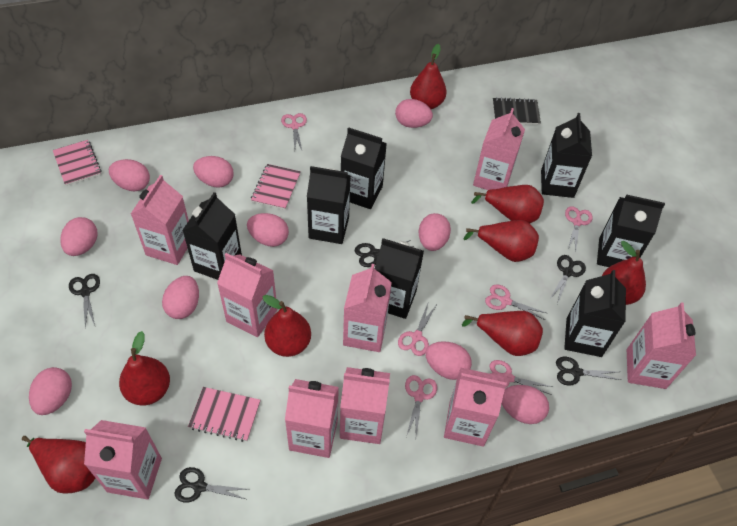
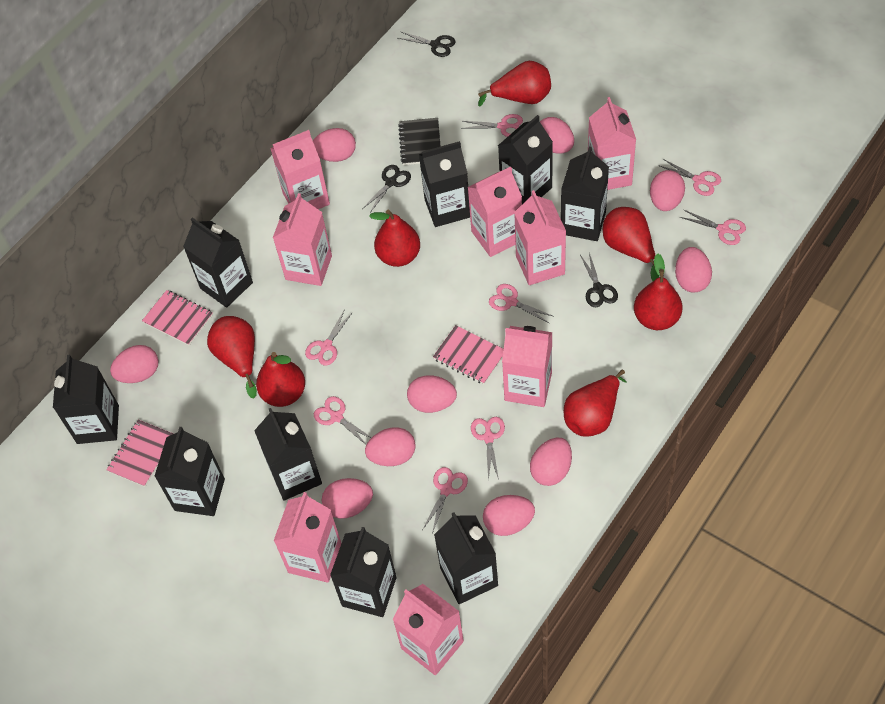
black carton: [182,192,242,280] [307,166,351,244] [341,127,387,209] [375,238,424,319] [541,113,592,198] [564,270,626,357] [597,194,665,267] = 7 -> [53,355,119,444] [154,427,225,516] [183,217,253,308] [254,408,322,500] [330,527,397,617] [419,141,470,227] [434,512,498,604] [498,115,553,204] [561,147,609,241] = 9
black scissors: [69,274,100,328] [174,467,249,503] [355,240,414,267] [550,255,586,304] [556,357,621,386] = 5 -> [362,165,411,212] [398,31,456,57] [580,253,618,307] = 3
pink carton: [84,420,162,499] [131,175,189,265] [217,253,277,337] [285,379,339,458] [340,367,390,444] [343,264,392,352] [444,368,507,447] [473,108,525,190] [627,302,696,389] = 9 -> [270,130,330,209] [273,193,332,286] [274,492,342,583] [392,584,464,675] [468,167,522,257] [502,326,552,407] [514,190,566,285] [588,97,636,190] = 8
pink scissors: [281,113,307,150] [398,301,436,356] [405,375,437,437] [485,285,546,320] [489,360,553,395] [565,206,593,251] = 6 -> [305,309,353,366] [314,396,372,445] [423,467,468,533] [461,114,523,137] [471,417,505,481] [489,284,554,323] [658,159,721,196] [680,210,746,245] = 8
red pear: [22,436,95,494] [119,331,170,406] [262,295,311,357] [410,44,447,109] [462,311,543,356] [463,220,539,262] [471,185,544,223] [602,241,646,305] = 8 -> [207,316,257,398] [256,352,305,407] [369,210,420,267] [478,61,551,107] [564,370,626,437] [603,207,659,281] [634,253,682,330] = 7

